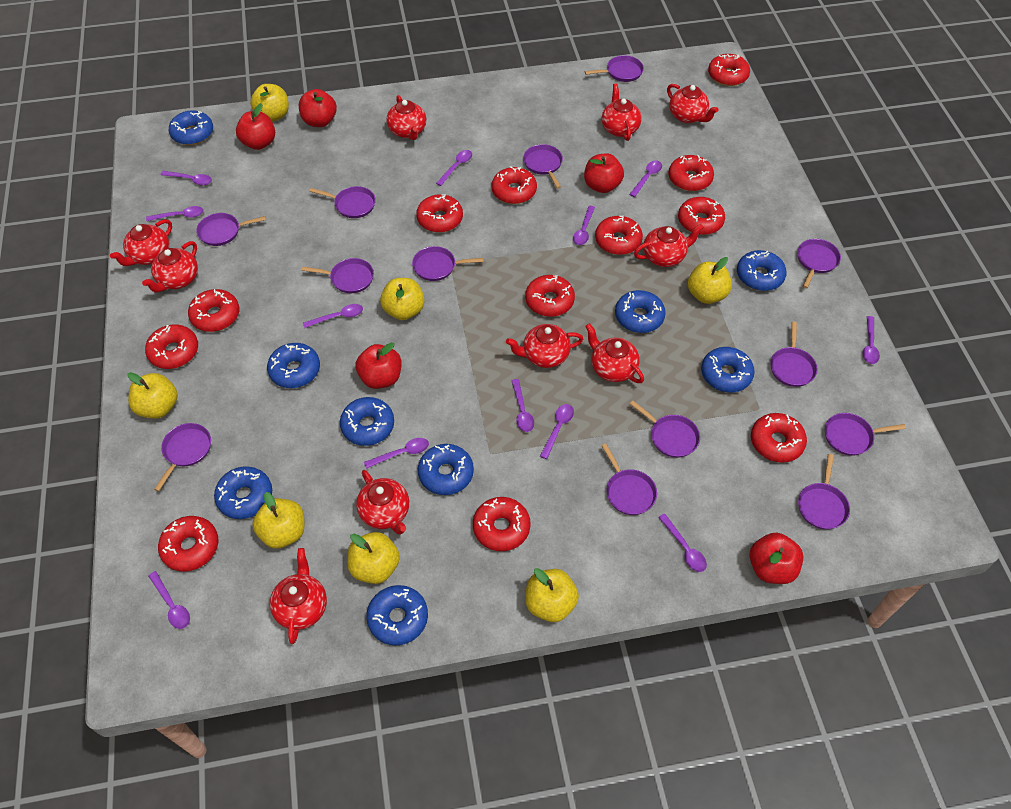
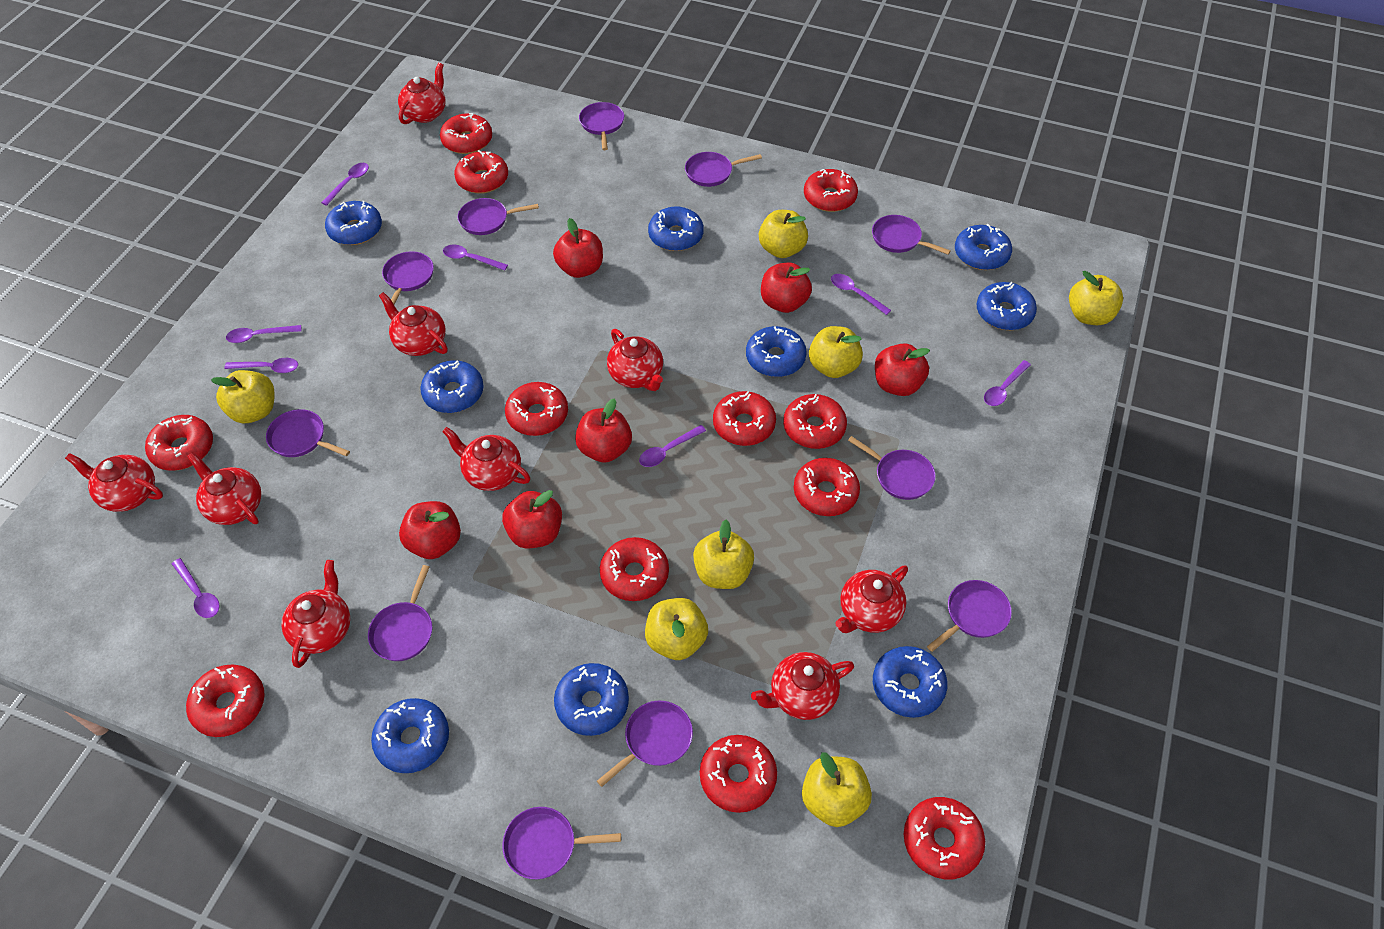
purple pan: [154,423,211,491] [196,213,266,246] [302,258,374,293] [310,186,376,218] [412,246,484,281] [523,144,563,189] [585,55,644,82] [602,444,657,515] [630,401,700,458] [770,322,817,387] [797,239,841,288] [798,454,850,530] [825,413,906,456] = 13 -> [266,409,350,457] [368,565,432,661] [382,251,434,311] [458,198,539,235] [502,807,621,879] [579,102,624,150] [597,701,693,787] [685,152,762,187] [848,436,936,500] [872,215,951,255] [927,580,1012,652] = 11
purple spoon: [146,206,204,221] [148,571,190,629] [161,171,212,185] [303,304,363,328] [364,438,429,469] [436,150,472,186] [511,379,534,432] [540,404,574,459] [573,206,595,245] [629,161,662,197] [658,514,707,572] [863,316,880,364] = 12 -> [172,558,220,618] [224,358,298,373] [226,325,302,343] [321,163,369,206] [443,245,508,271] [639,425,706,467] [831,274,891,315] [984,360,1031,406] = 8
red apple: [236,103,275,150] [299,89,337,127] [356,342,402,389] [584,153,624,193] [749,533,804,584] = 5 -> [399,501,461,559] [502,490,562,548] [553,218,603,278] [575,398,632,463] [761,263,812,313] [875,343,930,396] = 6
red teapot: [110,219,172,266] [142,241,198,293] [270,548,327,644] [356,470,409,535] [386,95,426,140] [506,324,583,368] [585,323,644,383] [602,83,642,141] [634,224,704,267] [667,84,719,123] = 10 -> [65,453,163,512] [187,452,261,525] [281,560,350,668] [379,292,448,356] [398,63,446,124] [442,427,530,491] [607,329,663,391] [751,652,854,720] [835,565,908,633] = 9

